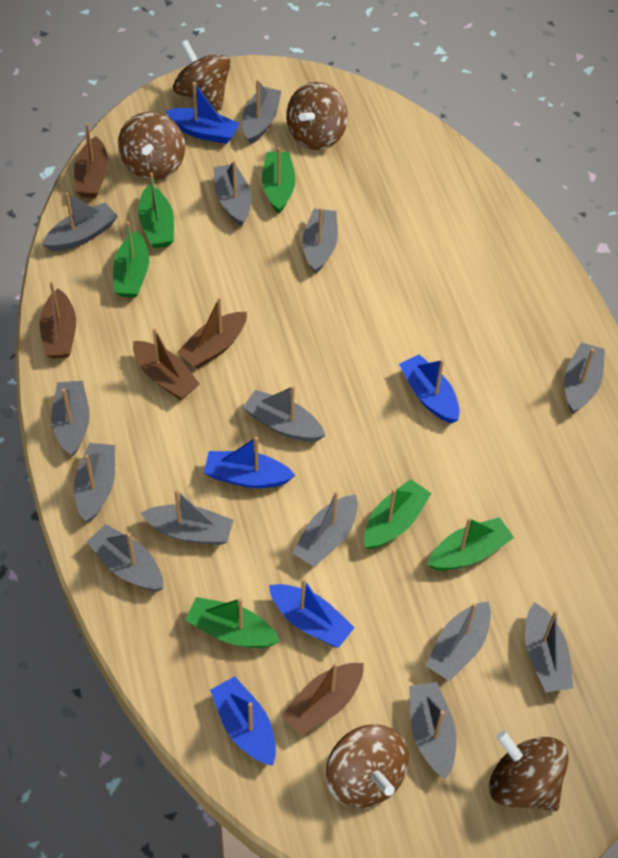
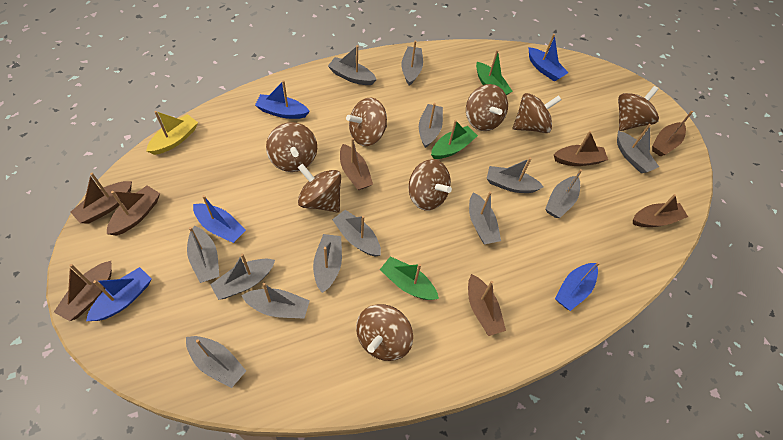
brown boat: [40,281,76,359] [74,123,108,198] [133,328,200,400] [177,297,247,369] [281,662,364,736] = 5 -> [54,261,112,321] [71,173,132,223] [107,186,160,236] [340,138,373,190] [468,274,506,336] [554,131,608,166] [633,194,688,227] [652,111,693,156] = 8
brown spinning top: [118,112,185,180] [173,40,231,110] [286,82,348,150] [326,724,409,808] [489,730,569,811] = 5 -> [266,122,317,172] [298,164,341,213] [346,98,387,146] [356,304,413,361] [408,159,452,211] [466,84,508,131] [513,93,562,133] [618,86,659,131] = 8
green boat: [113,221,149,298] [138,173,174,248] [185,597,280,648] [262,147,295,214] [364,479,432,550] [428,517,514,571] = 6 -> [380,256,439,300] [431,120,478,159] [476,50,513,95] = 3
grey boat: [42,192,118,251] [51,381,90,457] [74,443,115,522] [86,524,163,591] [141,489,234,545] [213,160,251,227] [242,79,281,145] [243,386,325,442] [292,491,358,567] [303,207,338,274] [409,682,457,779] [426,601,491,681] [525,602,573,692] [564,342,605,414] = 14 -> [186,336,246,388] [187,226,219,283] [210,253,275,300] [241,283,310,319] [313,234,342,293] [328,45,377,85] [332,210,381,257] [402,40,423,86] [419,103,443,148] [469,192,501,244] [487,158,544,193] [545,169,582,218] [617,124,659,173] = 13
yellow boat: none = 0 -> [146,111,198,155] = 1

